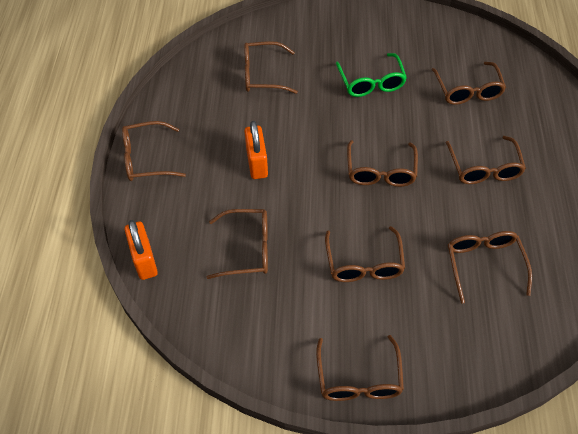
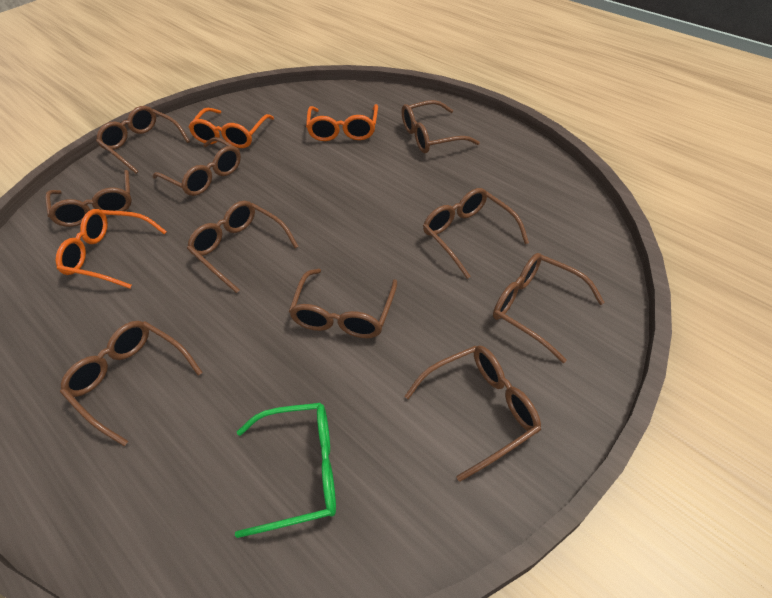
brown glasses: [122,121,186,181] [206,209,268,279] [244,41,298,94] [316,335,404,401] [325,226,405,282] [347,140,418,187] [431,62,506,105] [446,136,526,184] [448,231,532,304] = 9 -> [45,170,132,227] [60,321,203,446] [96,106,190,174] [153,137,241,196] [187,201,299,293] [289,269,397,338] [402,100,480,153] [404,345,541,482] [423,188,529,279] [493,253,605,363] = 10
orange glasses: none = 0 -> [55,209,167,289] [188,108,274,148] [306,104,378,141] = 3
orange padlock: [124,220,158,280] [244,121,268,179] = 2 -> none = 0

